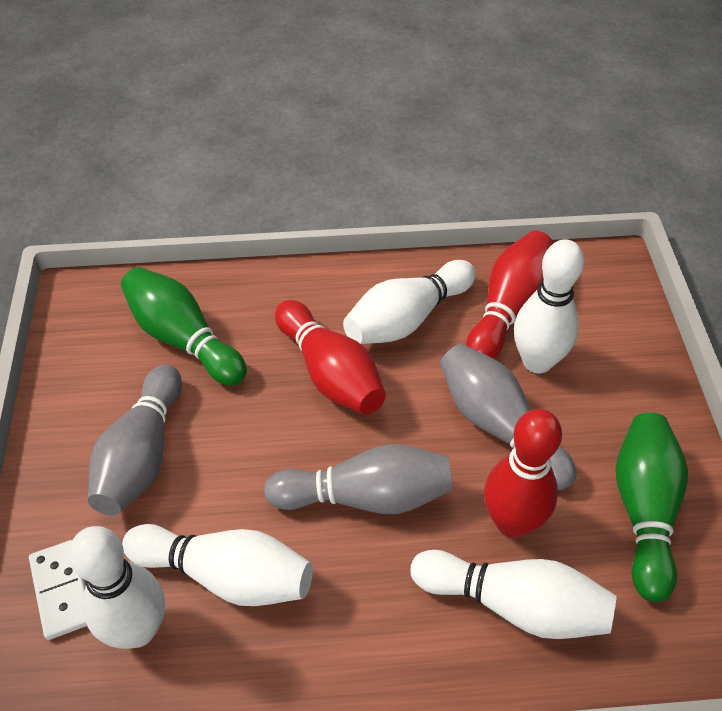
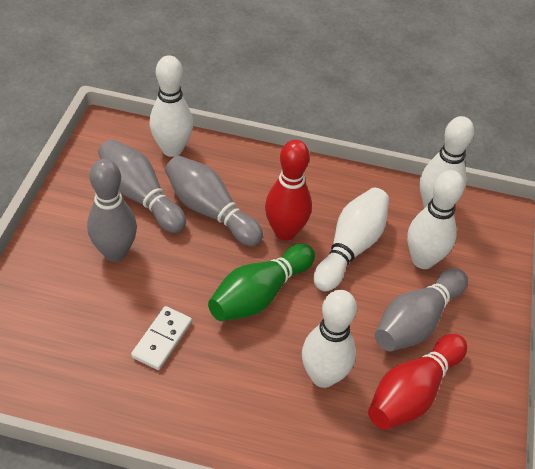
green bowling pin: [121,267,247,386] [616,413,688,602] = 2 -> [208,244,315,321] = 1
grey bowling pin: [88,365,182,516] [264,444,453,514] [440,344,576,490] = 3 -> [87,159,137,261] [98,139,186,233] [165,156,263,246] [375,268,468,351] = 4
red bowling pin: [275,300,386,415] [466,230,553,359] [484,409,562,538] = 3 -> [265,140,312,241] [368,334,467,430] = 2

